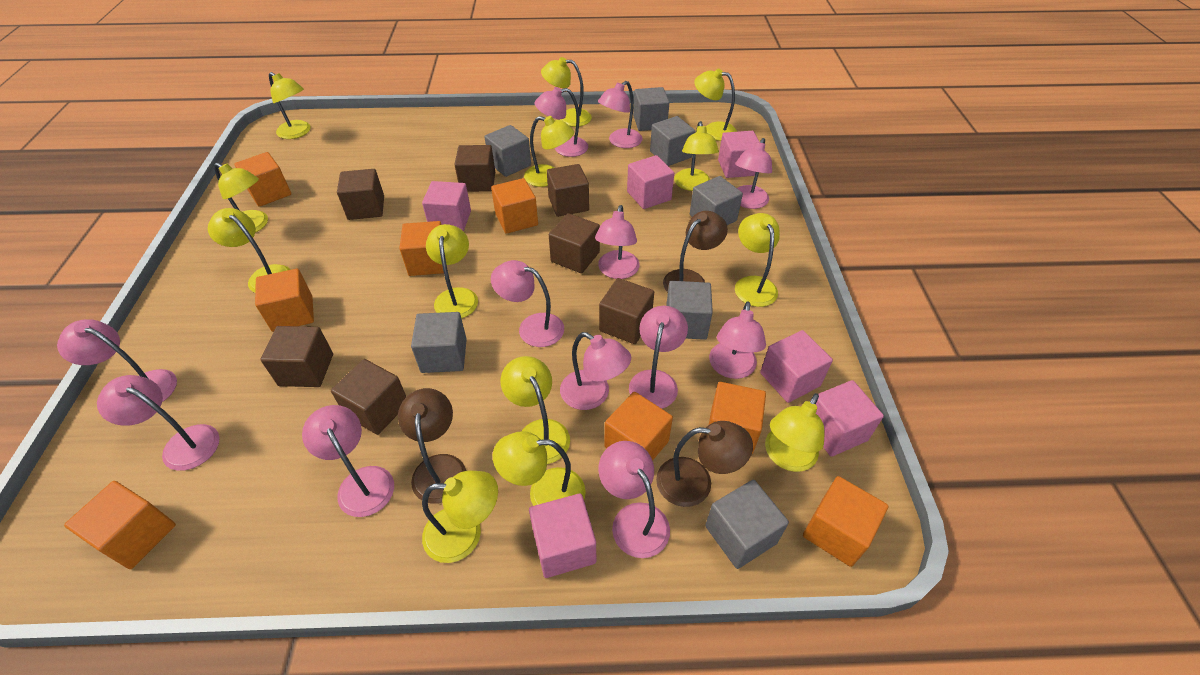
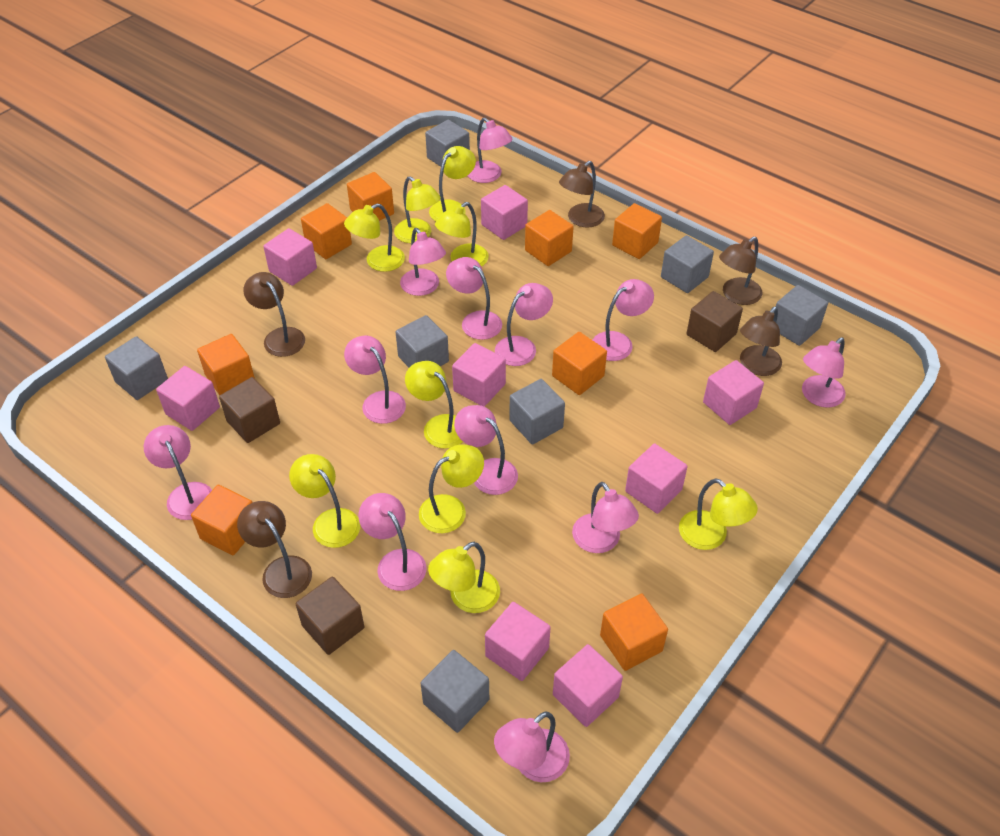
brown cube: [260,326,333,387] [331,359,406,435] [337,169,384,220] [454,145,495,192] [547,164,589,217] [549,213,600,273] [599,278,654,344] = 7 -> [219,377,280,443] [295,576,364,655] [687,291,743,352] = 3
brown lamp: [398,388,466,504] [656,421,753,507] [663,211,728,292] = 3 -> [237,501,312,598] [244,272,305,357] [559,161,605,228] [719,237,762,305] [740,306,782,376] = 5
pink cube: [422,181,471,231] [529,494,596,578] [627,155,674,209] [718,131,759,178] [760,330,833,403] [816,380,884,457] = 6 -> [156,366,220,431] [263,228,317,286] [452,343,506,406] [481,185,528,240] [485,602,551,681] [553,644,623,727] [625,443,688,514] [703,360,764,425] = 8
yellow lamp: [208,208,291,293] [214,163,268,233] [269,72,311,139] [422,470,498,563] [426,224,478,318] [493,431,586,506] [500,356,570,464] [524,116,574,187] [541,57,592,127] [674,121,719,191] [694,69,737,141] [735,213,780,307] [765,393,824,472] = 13 -> [289,454,360,548] [344,204,405,272] [394,176,441,243] [405,361,463,449] [419,445,484,533] [428,542,500,613] [429,146,476,221] [435,202,489,267] [679,478,758,550] = 9

